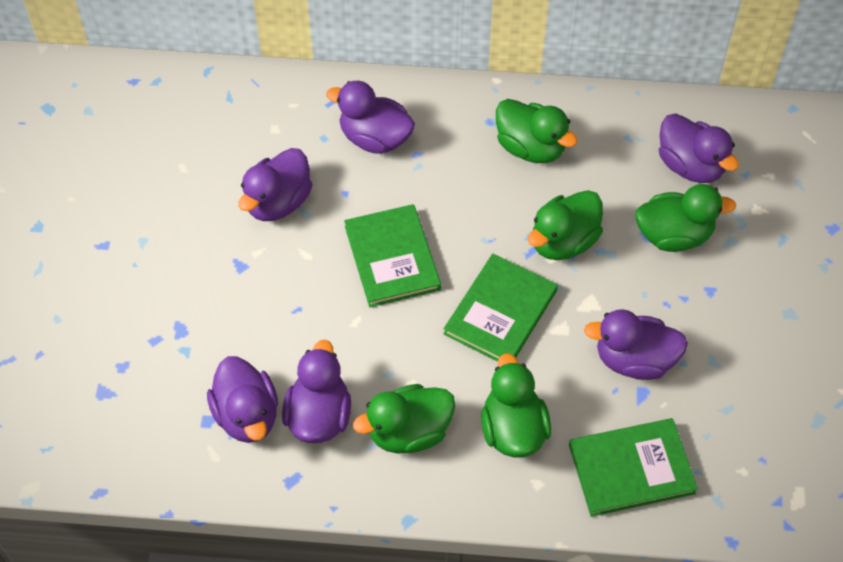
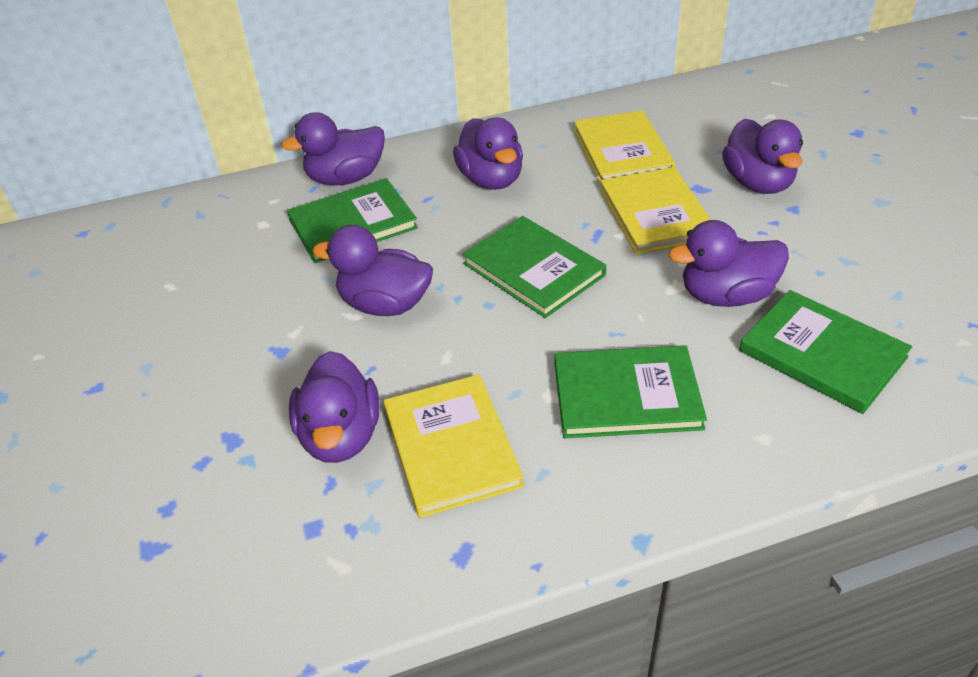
green book: [344,204,441,307] [444,254,558,361] [569,418,698,517] = 3 -> [287,178,418,263] [462,216,606,318] [554,345,707,438] [739,290,912,414] = 4
green duck: [353,384,455,453] [481,353,551,457] [496,99,578,163] [528,190,603,260] [635,184,736,252] = 5 -> none = 0
yellow book: none = 0 -> [384,374,524,518] [574,111,675,185] [600,167,711,255] = 3

